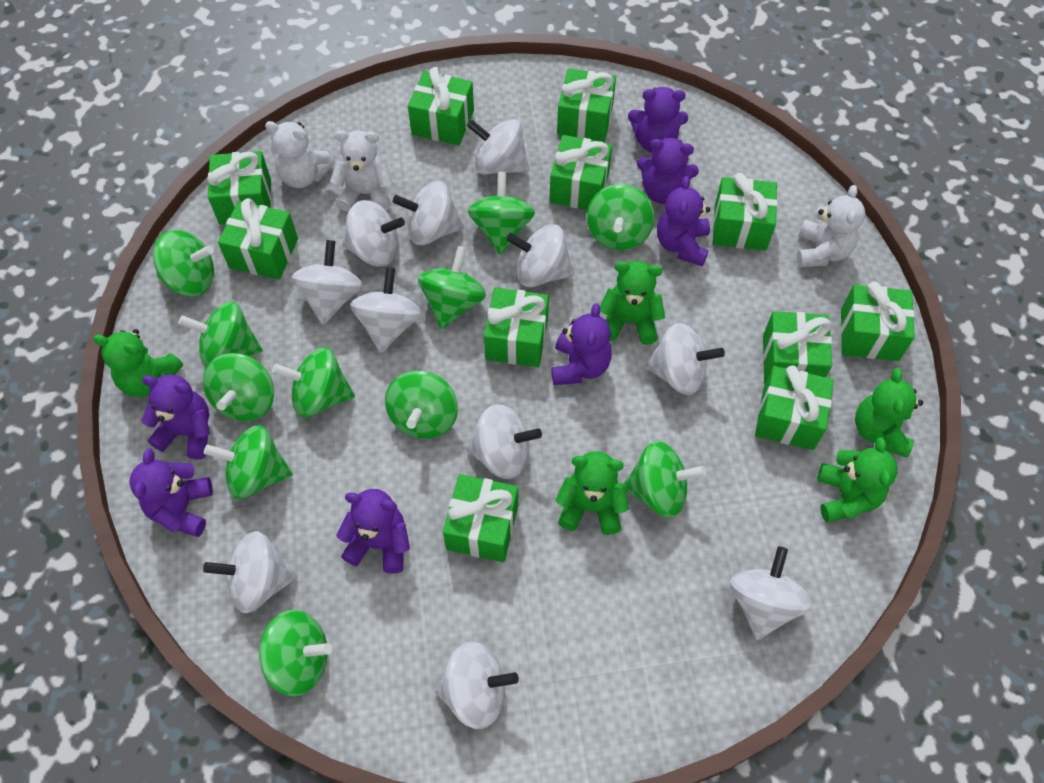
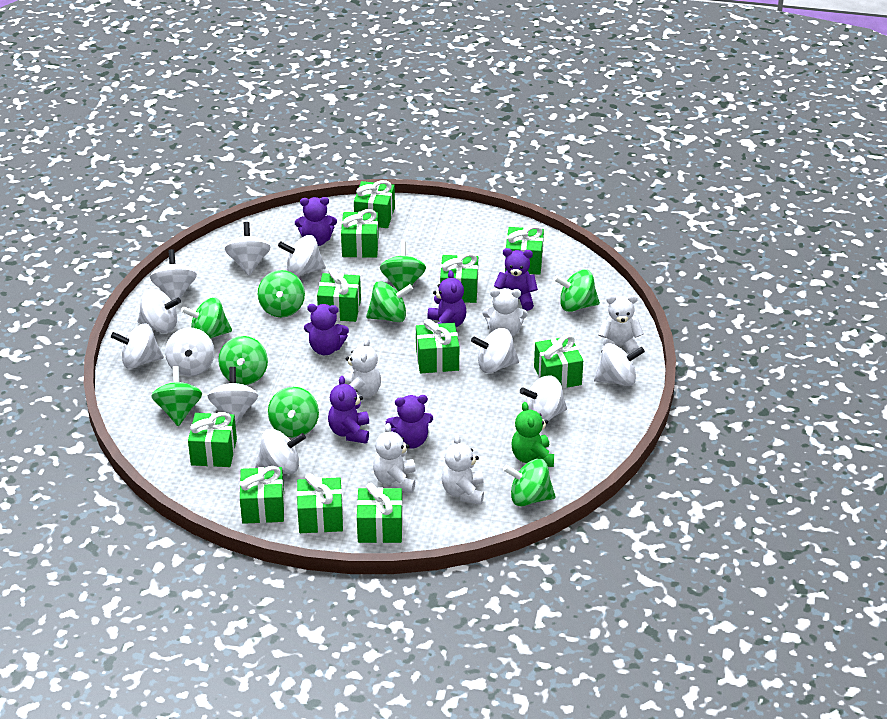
green spinning top: [153,230,214,296] [178,301,263,367] [203,353,274,421] [204,425,293,499] [259,610,332,696] [272,347,355,417] [385,370,458,439] [418,246,486,329] [468,172,535,255] [587,184,655,250] [624,441,706,518] = 11 -> [151,366,202,426] [181,297,232,339] [218,336,268,385] [258,270,305,317] [268,387,319,438] [366,281,413,322] [380,241,426,292] [503,459,556,506] [554,269,600,312] = 9
green teddy bear: [93,329,183,397] [555,451,629,535] [600,261,665,345] [817,437,898,522] [855,368,923,458] = 5 -> [511,402,554,467] = 1
purple teddy bear: [129,449,213,537] [141,374,210,459] [336,489,410,574] [552,303,612,385] [628,87,688,153] [637,137,699,204] [657,176,710,266] = 7 -> [295,197,337,246] [304,304,349,355] [328,376,369,444] [386,395,433,449] [427,270,466,327] [494,248,538,311] = 6
white teddy bear: [265,121,335,188] [330,130,393,211] [797,185,865,267] = 3 -> [344,338,381,401] [373,423,416,493] [441,435,484,505] [483,288,528,337] [598,295,644,354] = 5

